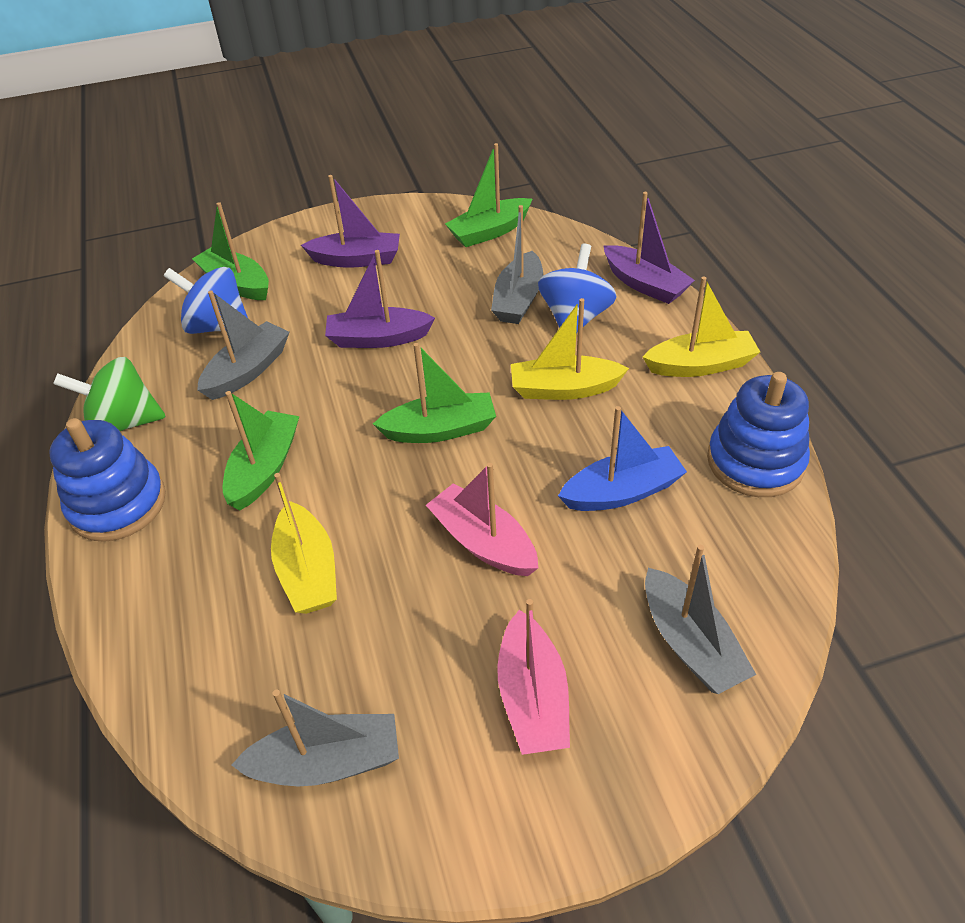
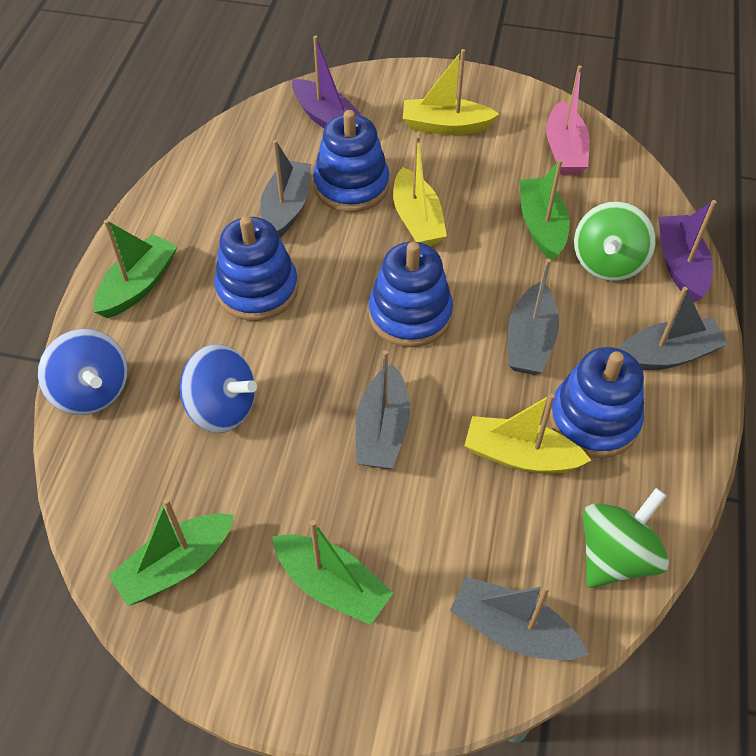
blue boat: [558,406,687,511] = 1 -> none = 0
blue stacking toy: [49,418,166,542] [707,372,810,497] = 2 -> [214,216,298,321] [313,110,389,212] [369,242,453,347] [550,347,644,458] = 4
green spinning top: [53,357,166,431] = 1 -> [574,201,656,281] [583,488,669,588] = 2
grey boat: [197,290,290,400] [231,690,399,786] [491,205,543,324] [645,545,756,694] = 4 -> [260,140,311,237] [356,350,410,469] [450,577,589,660] [508,259,559,375] [619,287,729,370] = 5
pink boat: [426,463,538,576] [497,599,570,755] = 2 -> [546,65,590,175] = 1
purple boat: [301,175,400,268] [325,250,435,348] [604,192,695,304] = 3 -> [292,35,363,128] [658,200,716,303] = 2

